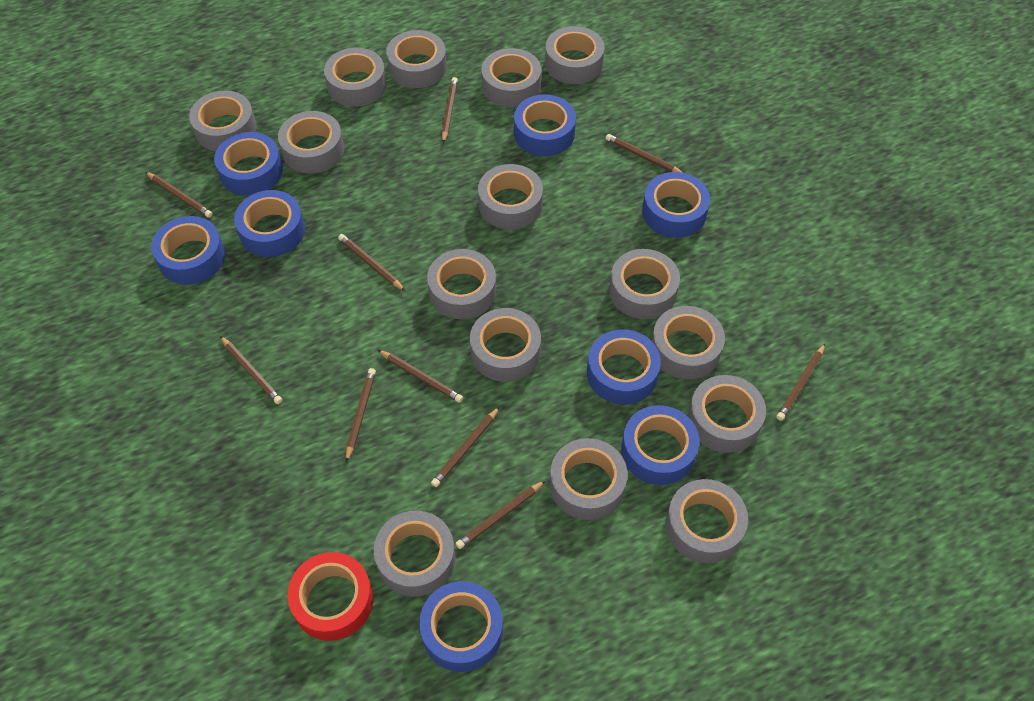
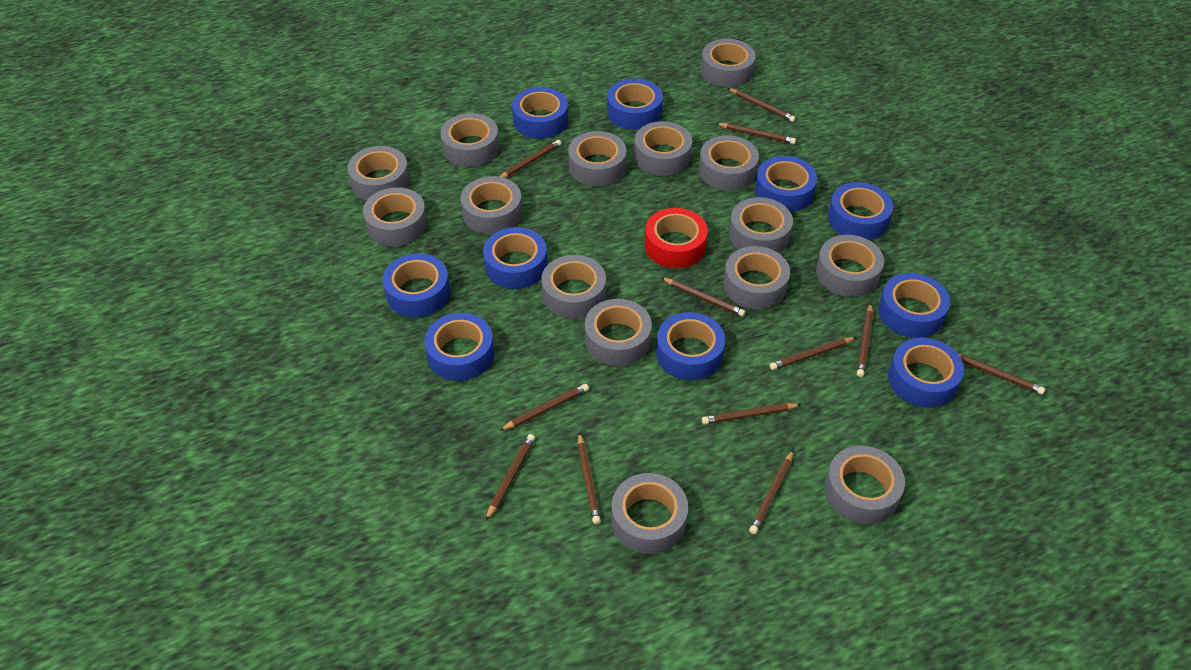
blue tape: [151,216,225,285] [214,132,283,196] [234,190,305,257] [419,581,503,672] [514,94,576,156] [587,330,661,404] [621,405,699,485] [642,172,710,238] = 8 -> [383,253,450,317] [424,313,494,381] [483,227,547,289] [512,87,568,139] [607,78,663,130] [656,312,725,380] [755,156,817,212] [828,182,893,240] [878,273,950,338] [888,337,964,408] = 10
brown pencil: [146,172,213,218] [220,336,282,404] [338,234,405,291] [346,368,376,462] [378,350,463,403] [431,406,500,487] [442,77,458,143] [455,480,546,549] [606,134,683,173] [776,344,825,421] = 10 -> [486,434,535,521] [499,140,561,178] [499,384,589,431] [578,433,601,524] [661,277,745,316] [702,403,801,424] [716,123,796,144] [728,88,796,122] [749,450,793,534] [770,337,856,370] [857,304,873,377] [958,354,1045,395] = 12

